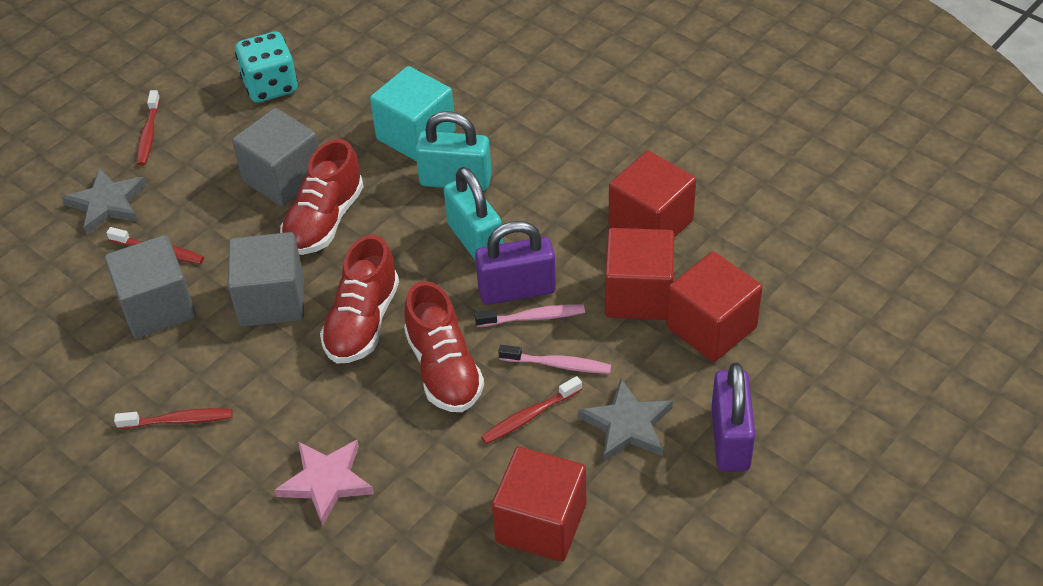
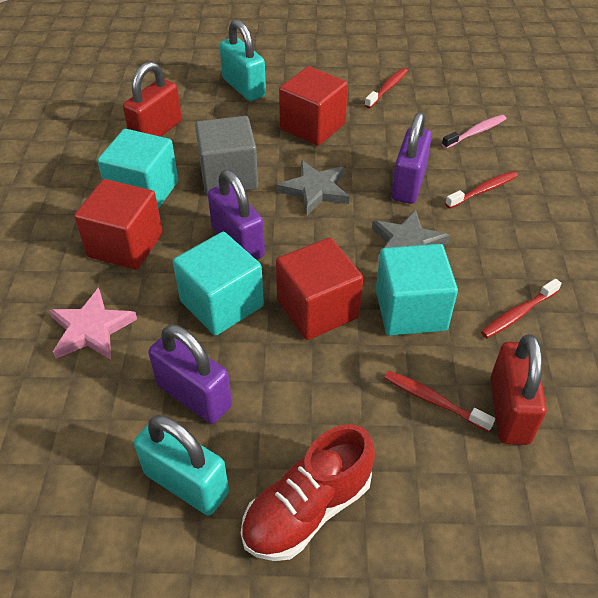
grey cube: [104,235,196,338] [228,232,304,327] [232,108,319,206] = 3 -> [195,116,258,195] = 1
pink toothbrush: [475,305,585,327] [498,345,611,374] = 2 -> [442,115,506,149] = 1
purple padlock: [475,221,556,305] [711,363,755,472] = 2 -> [148,325,232,424] [208,170,265,260] [391,112,432,204] = 3
red cube: [492,447,586,562] [605,228,674,320] [609,151,696,238] [666,251,763,362] = 4 -> [74,179,163,270] [276,238,363,340] [279,66,348,146] = 3
red padlock: none = 0 -> [123,61,182,137] [490,334,547,445] = 2
red shoe: [280,139,364,255] [320,235,399,364] [404,281,484,412] = 3 -> [241,424,375,561] = 1
turquoise cube: [370,66,456,161] = 1 -> [97,129,178,209] [173,232,264,336] [376,244,458,336] = 3
turquoise dice: [235,32,298,103] = 1 -> none = 0

